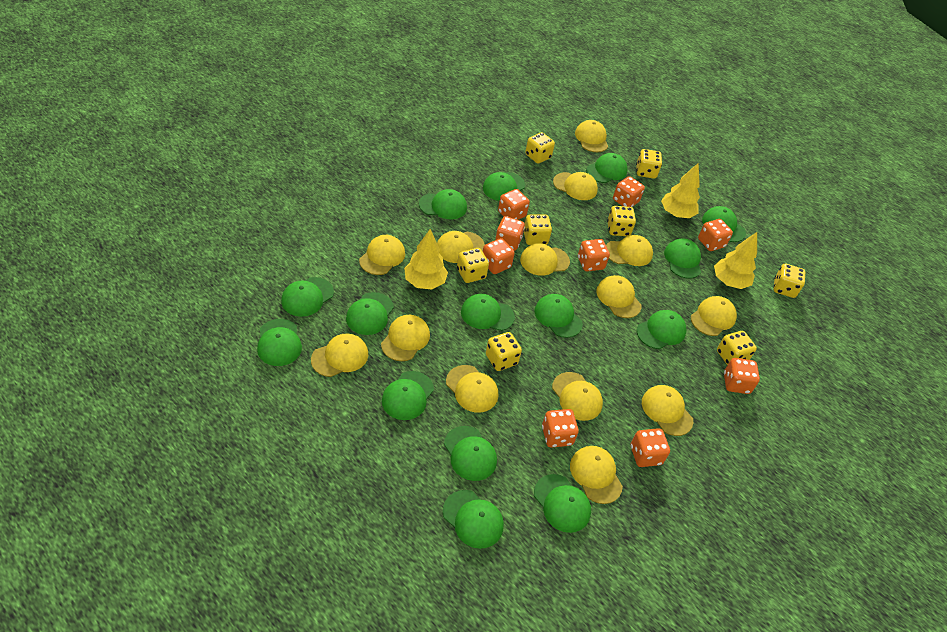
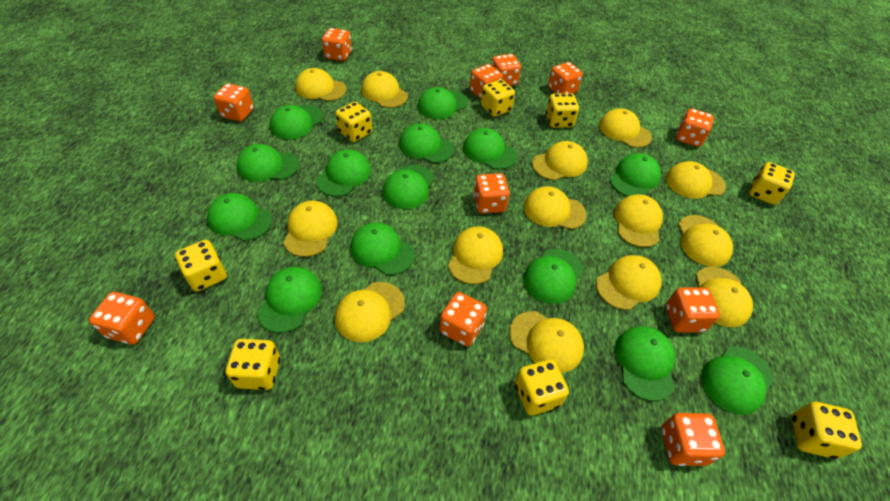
green cap: [257,319,302,366] [281,277,334,317] [346,292,394,335] [382,371,434,420] [419,189,467,219] [443,490,504,549] [444,426,497,481] [461,294,515,331] [483,172,525,201] [534,474,591,533] [535,294,583,338] [586,153,628,183] [637,310,687,349] [664,238,701,279] [702,206,746,242] = 15 -> [207,193,272,241] [237,144,299,182] [257,267,322,333] [270,105,323,139] [316,149,371,197] [351,223,415,275] [383,165,434,209] [399,123,454,163] [418,87,468,119] [463,128,517,170] [523,249,584,304] [610,153,661,197] [615,326,675,401] [701,346,774,415] = 14
orange dice: [483,238,515,274] [495,216,525,251] [498,189,530,220] [542,409,579,448] [578,239,610,271] [613,176,645,207] [631,428,670,467] [698,219,733,251] [724,358,760,394] = 9 -> [89,292,155,345] [214,83,254,121] [322,28,352,61] [440,292,487,347] [470,64,503,99] [473,173,510,214] [491,54,521,86] [548,62,583,94] [661,413,725,466] [666,287,720,333] [676,109,714,147] = 11
yellow tree: [404,229,448,289] [661,163,700,218] [714,232,757,289] = 3 -> none = 0

